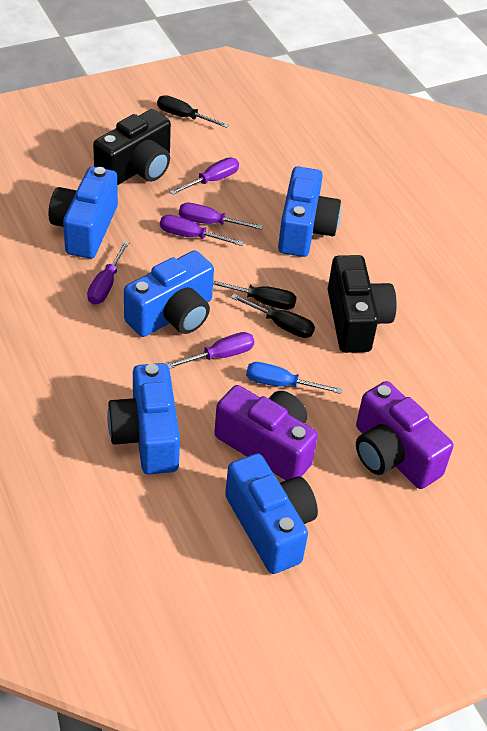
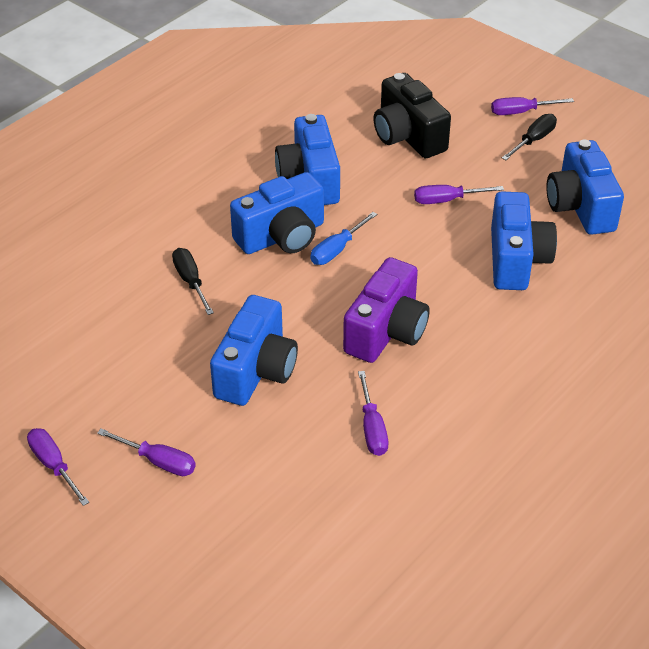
black camera: [93,109,171,185] [328,255,397,353] = 2 -> [373,73,451,158] = 1
black screwdriver: [157,95,229,128] [213,280,297,310] [231,294,315,338] = 3 -> [172,248,214,315] [502,114,557,160] = 2
purple camera: [214,385,318,480] [356,381,453,489] = 2 -> [343,257,429,363] = 1

